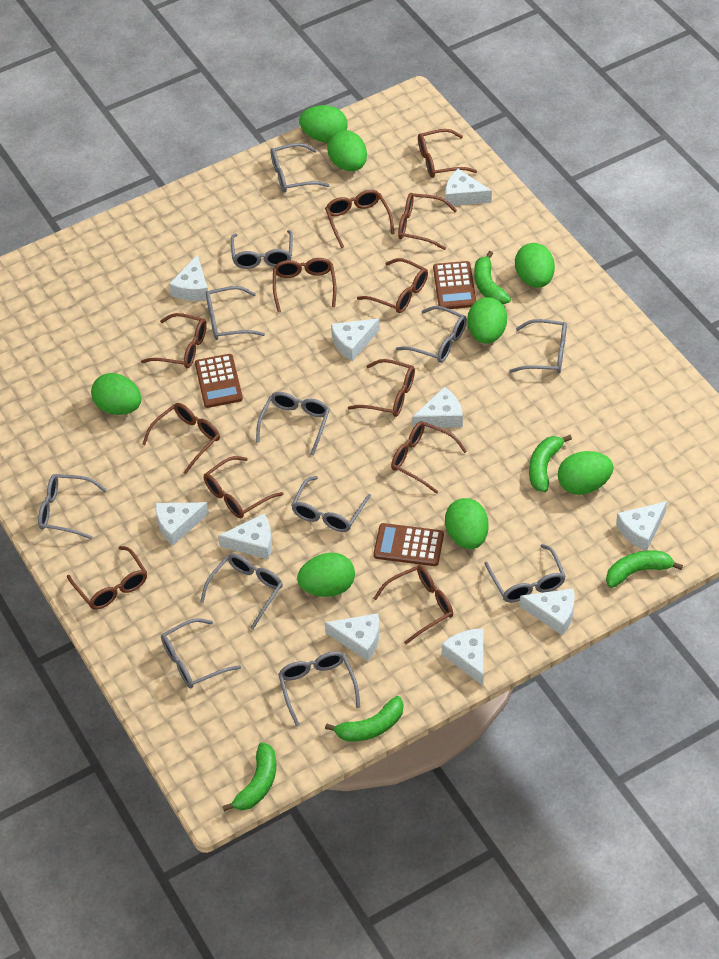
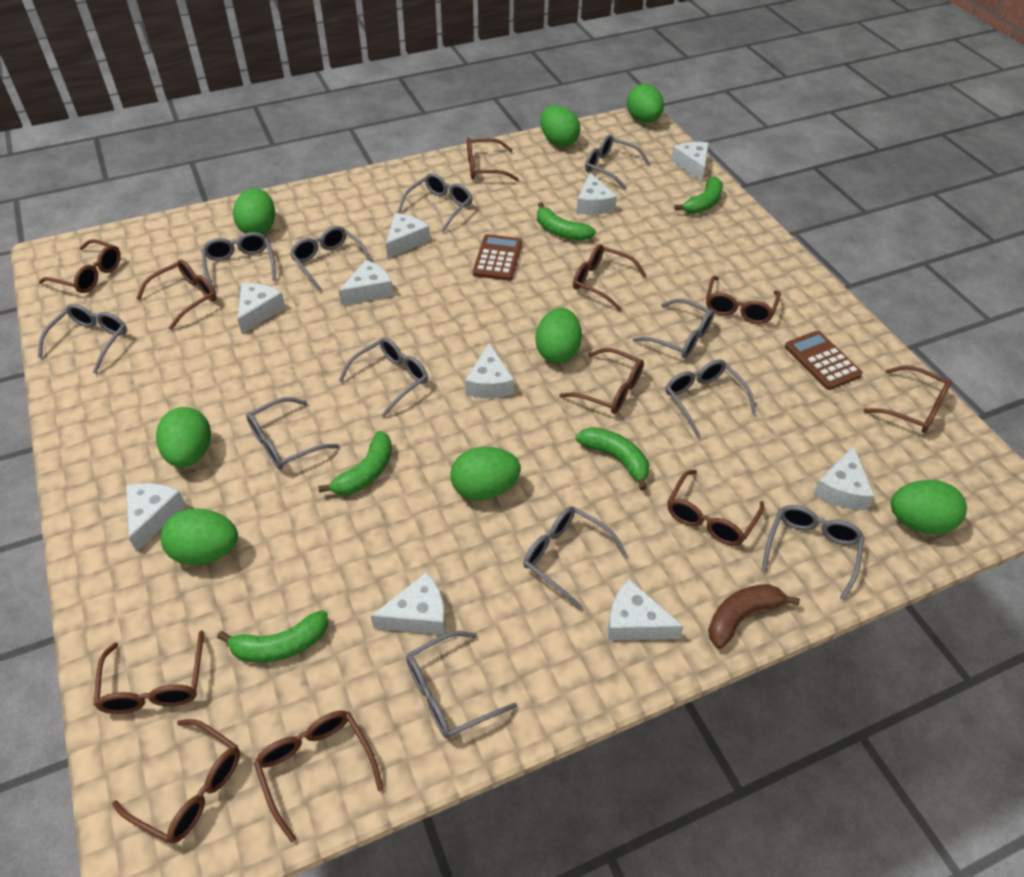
brown banana: none = 0 -> [708,584,800,649] = 1
brown calculator: [195,354,243,408] [373,523,444,566] [433,261,476,309] = 3 -> [473,234,522,281] [785,331,863,390] = 2
brown glasses: [67,546,147,609] [141,313,207,368] [142,403,220,474] [204,456,284,518] [273,258,336,312] [325,190,394,248] [348,359,415,417] [357,258,428,313] [373,565,453,644] [391,421,467,494] [398,193,457,250] [418,129,477,178] = 12 -> [39,239,121,293] [94,631,204,714] [112,719,240,844] [136,259,216,330] [254,710,383,843] [467,138,519,181] [559,348,644,414] [573,244,647,311] [668,470,764,546] [706,276,781,324] [863,365,952,433] = 11

